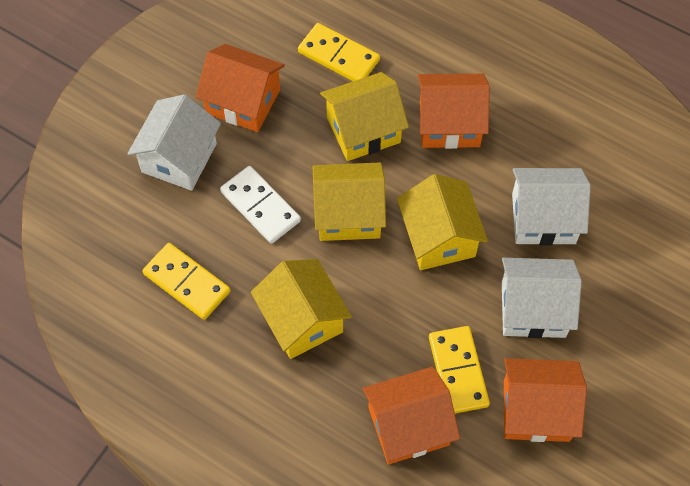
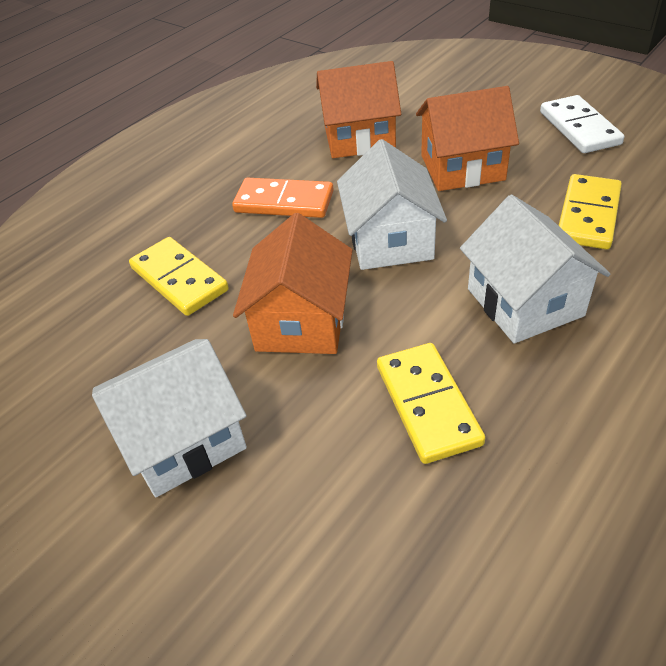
orange domino: none = 0 -> [232,178,334,218] = 1
orange house: [196,44,285,132] [363,366,460,464] [418,74,490,149] [504,358,587,442] = 4 -> [233,213,353,354] [316,61,401,158] [416,86,519,191] = 3
yellow house: [251,259,352,359] [313,162,386,241] [320,72,409,161] [397,174,488,270] = 4 -> none = 0

